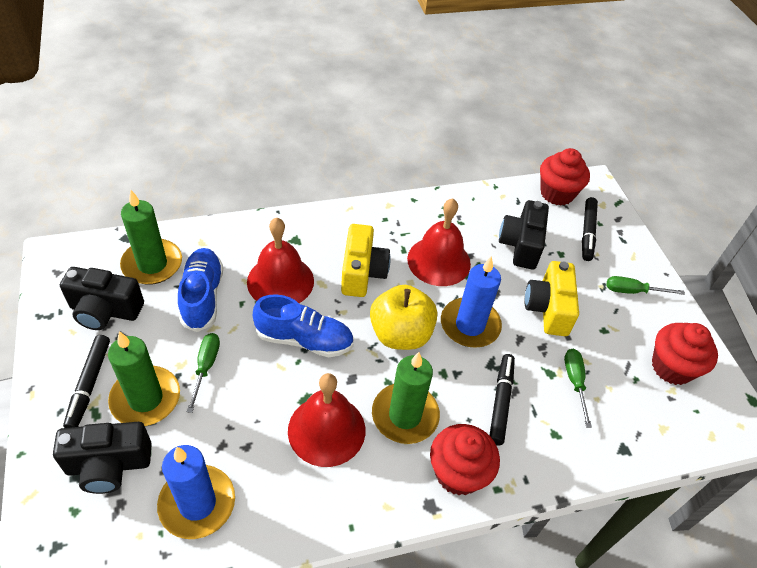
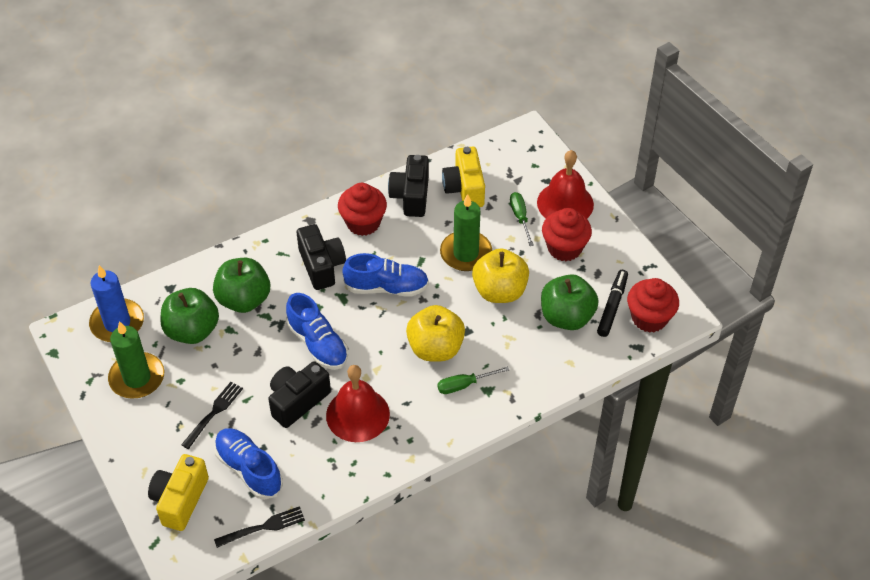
black fork: none = 0 -> [181,382,243,449] [214,506,305,548] = 2
black marker: [63,335,110,428] [489,354,515,445] [582,197,598,261] = 3 -> [597,270,628,337] = 1
blue candle: [157,445,235,539] [441,256,502,348] = 2 -> [89,265,144,342] = 1
blue shoe: [178,248,223,332] [253,294,354,357] = 2 -> [214,428,283,500] [286,293,348,370] [342,253,429,297] = 3
green apple: none = 0 -> [160,288,219,344] [213,258,270,313] [541,274,599,330] = 3
green candle: [108,331,180,426] [120,190,182,285] [372,352,440,444] = 3 -> [108,321,164,399] [440,194,492,271] = 2
green screwdriver: [187,333,220,413] [564,349,592,428] [606,276,685,295] = 3 -> [437,366,509,394] [510,192,534,246] = 2
red bell: [247,217,314,303] [288,373,365,467] [407,198,471,286] = 3 -> [326,365,390,442] [537,150,594,218] = 2
yellow apple: [370,285,437,350] = 1 -> [406,305,465,362] [472,248,529,303] = 2

